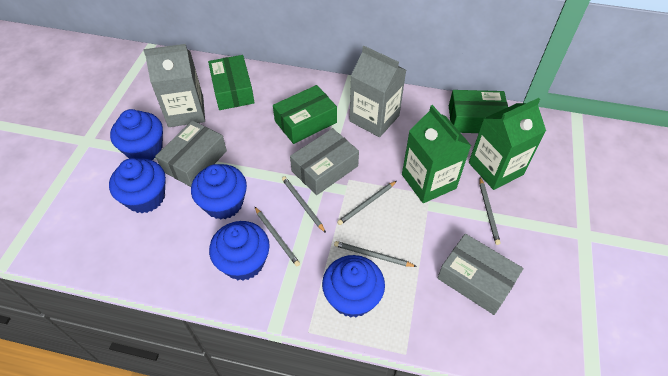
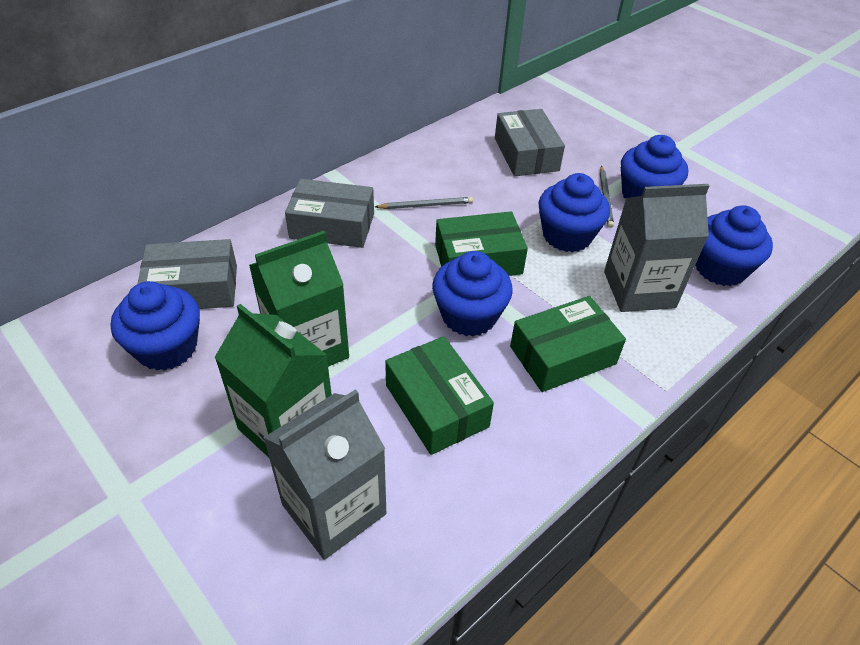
grey pencil: [255,207,300,267] [282,177,326,233] [334,241,417,267] [337,181,397,225] [480,177,501,245] = 5 -> [375,197,473,209] [600,166,614,228] = 2

